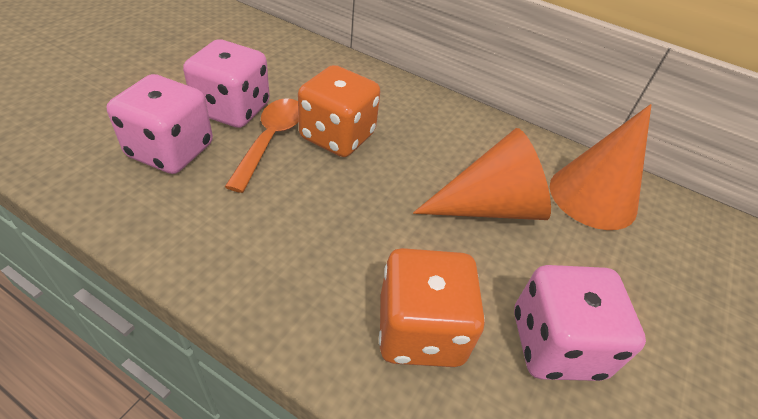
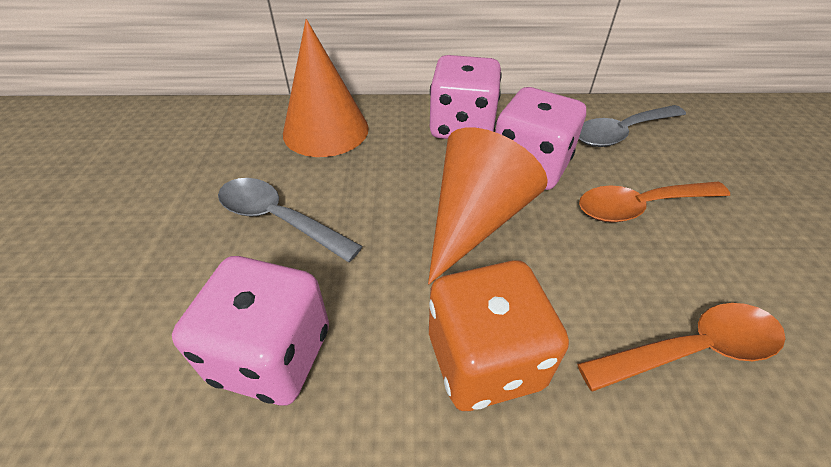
grey spoon: none = 0 -> [218,178,363,262] [579,105,686,147] = 2
orange dice: [298,65,380,157] [379,248,485,367] = 2 -> [429,260,569,411] = 1
orange spoon: [225,98,299,193] = 1 -> [577,303,786,392] [579,182,730,223] = 2

